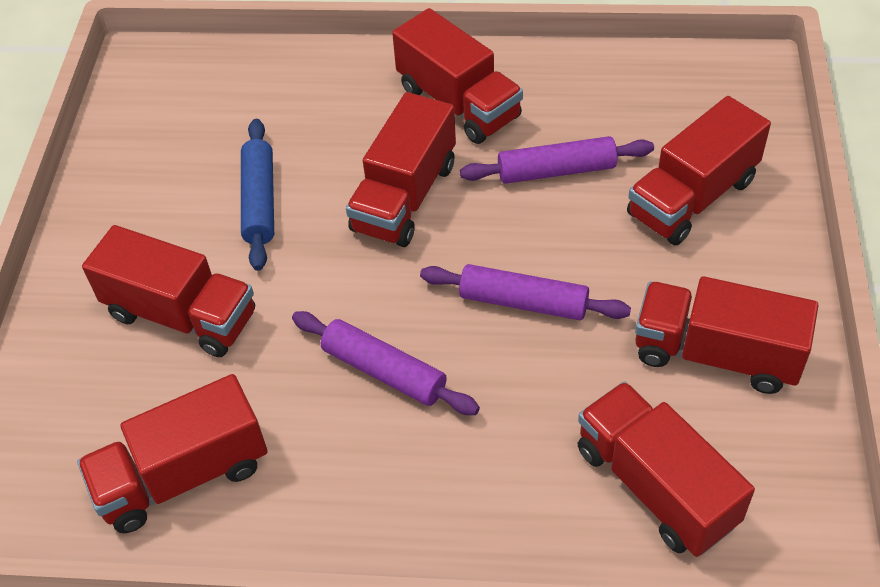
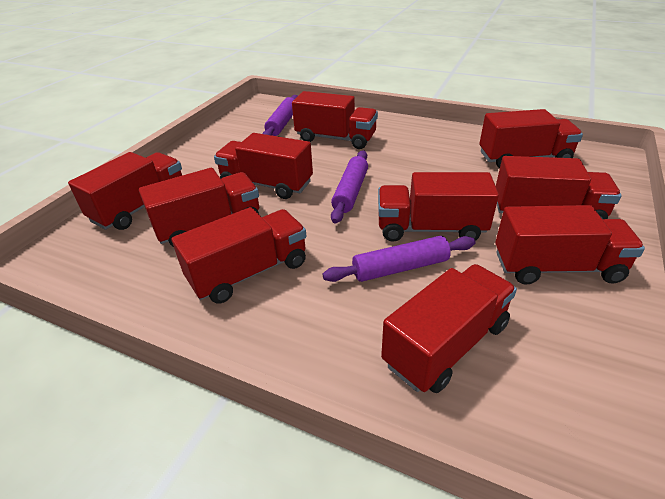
blue rolling pin: [241,119,274,271] = 1 -> none = 0
red truck: [77,374,268,533] [82,225,255,357] [346,92,456,247] [392,8,523,144] [577,381,755,557] [627,96,771,246] [635,276,819,394] = 7 -> [68,152,182,230] [139,168,259,247] [171,207,306,303] [214,133,313,199] [292,91,378,149] [378,172,499,242] [381,264,517,393] [479,109,583,168] [495,205,645,285] [496,156,621,219] = 10

